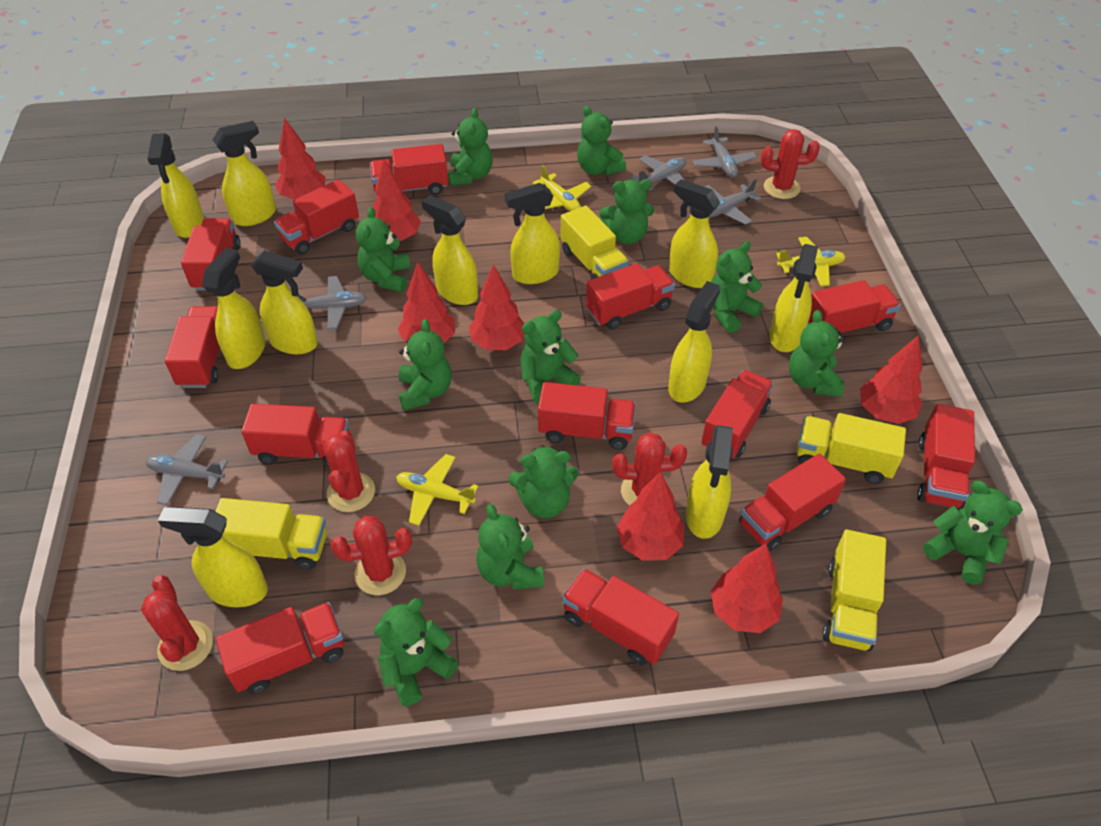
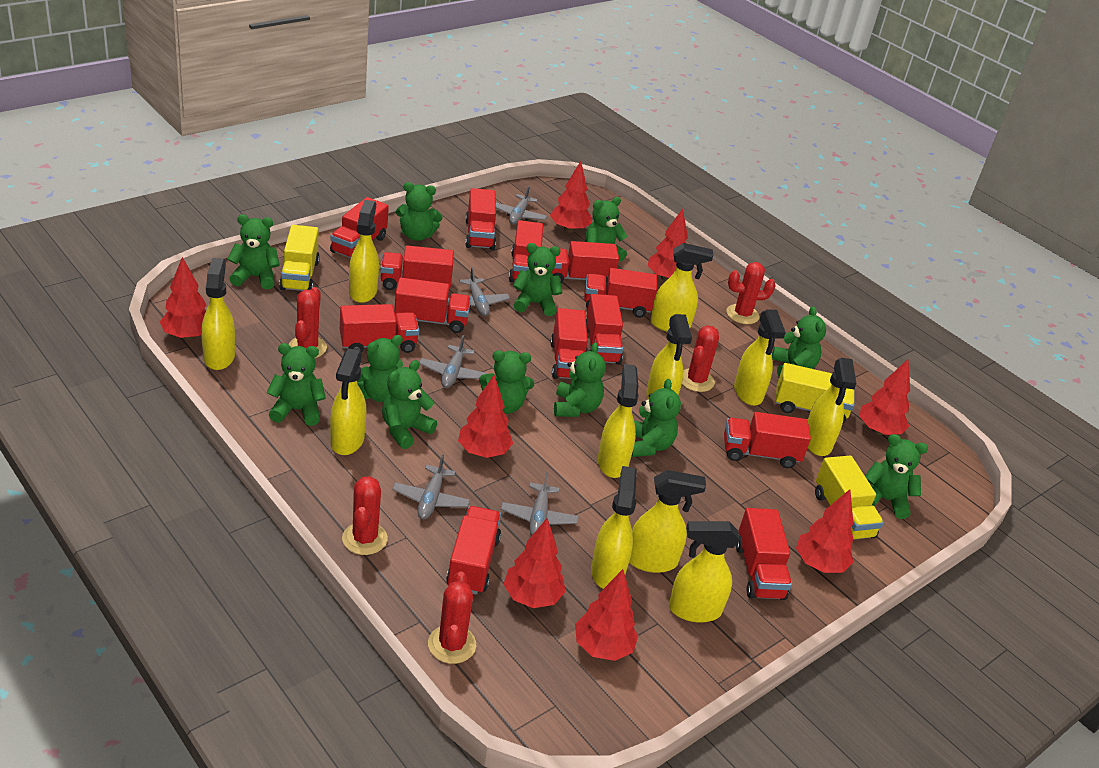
red tree: [275,118,326,199] [373,159,421,241] [398,262,455,343] [469,264,525,350] [617,471,685,561] [711,544,783,633] [860,335,922,424] = 7 -> [160,257,207,340] [458,375,513,458] [503,518,566,608] [550,161,592,233] [575,569,638,661] [648,209,688,281] [796,489,854,573] [859,359,910,435] = 8
yellow plane: [396,454,479,526] [532,165,591,211] [776,237,846,286] = 3 -> none = 0
yellow truck: [215,498,327,570] [561,205,629,279] [797,413,906,484] [823,530,886,651] = 4 -> [279,225,320,291] [775,363,854,423] [815,456,884,540] = 3

